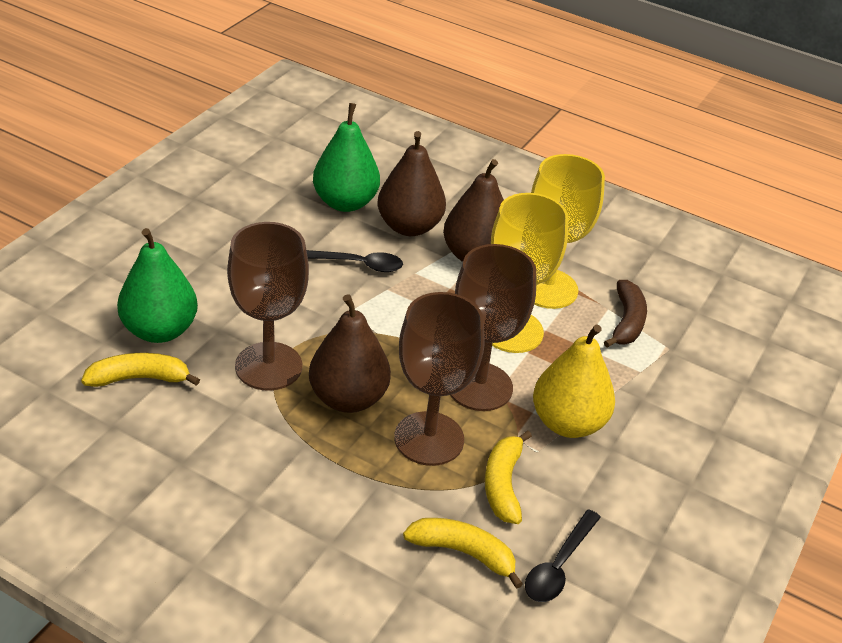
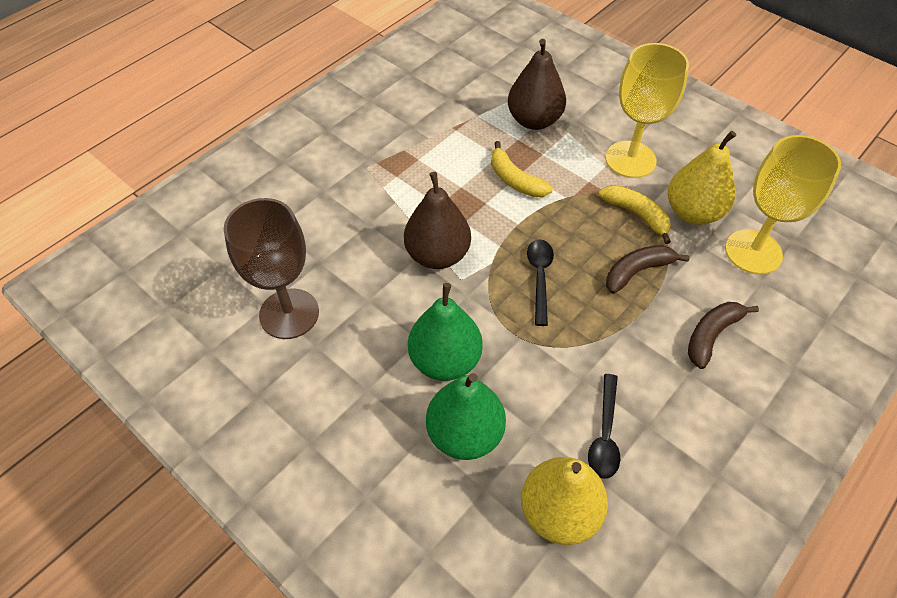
brown banana: [604,280,647,348] = 1 -> [606,245,690,294] [688,302,759,369] = 2
brown goblet: [227,222,309,391] [394,292,484,466] [450,244,536,411] = 3 -> [224,198,319,339] = 1
brown pear: [309,294,391,413] [378,131,446,236] [443,159,504,262] = 3 -> [404,172,471,269] [508,39,566,130] = 2
yellow banana: [81,353,200,387] [403,518,523,589] [485,431,532,524] = 3 -> [491,141,553,197] [598,185,671,244] = 2
yellow pear: [533,324,615,438] = 1 -> [521,457,608,545] [668,131,736,225] = 2

